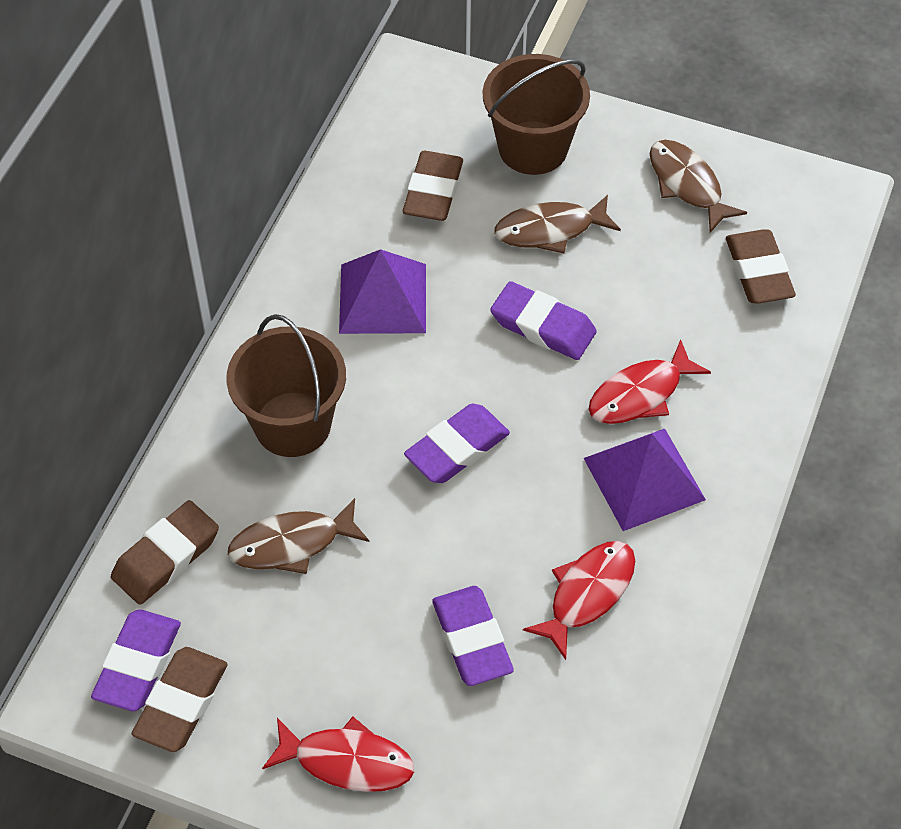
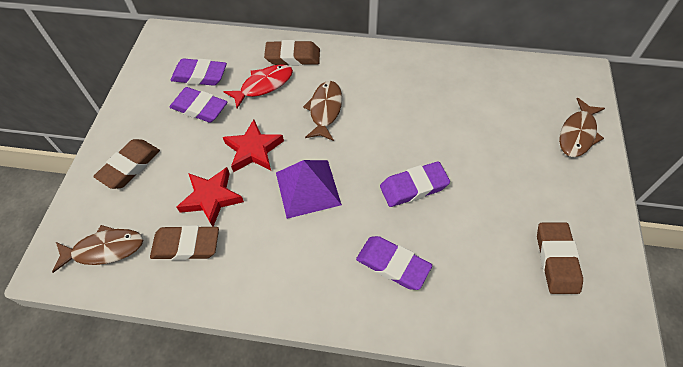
brown bucket: [226,314,346,457] [483,54,590,175] = 2 -> none = 0
purple pyramid: [339,249,426,334] [584,429,706,531] = 2 -> [276,160,342,219] = 1
red fish: [262,716,414,792] [523,541,635,660] [589,339,711,424] = 3 -> [223,64,293,108] = 1
red star: none = 0 -> [176,167,244,227] [223,119,284,172] = 2

